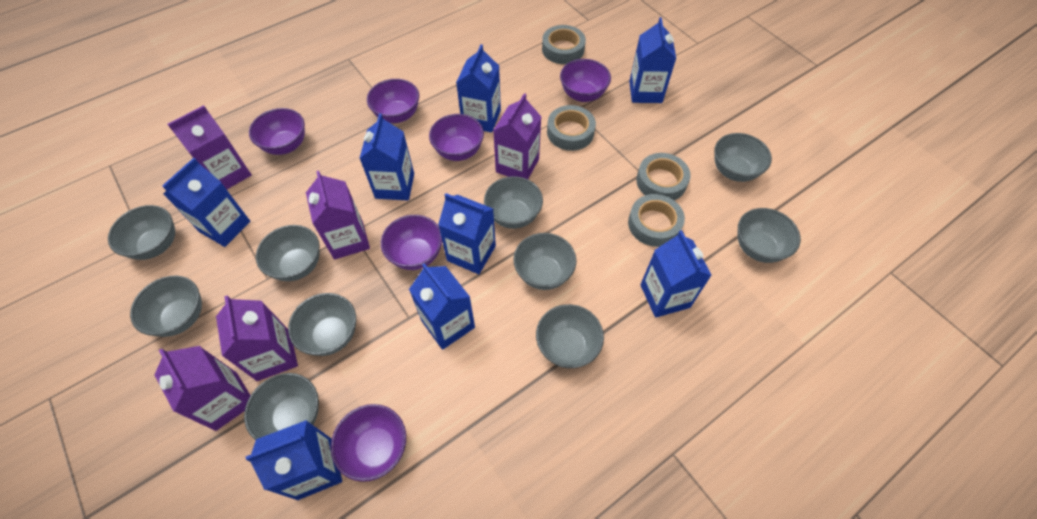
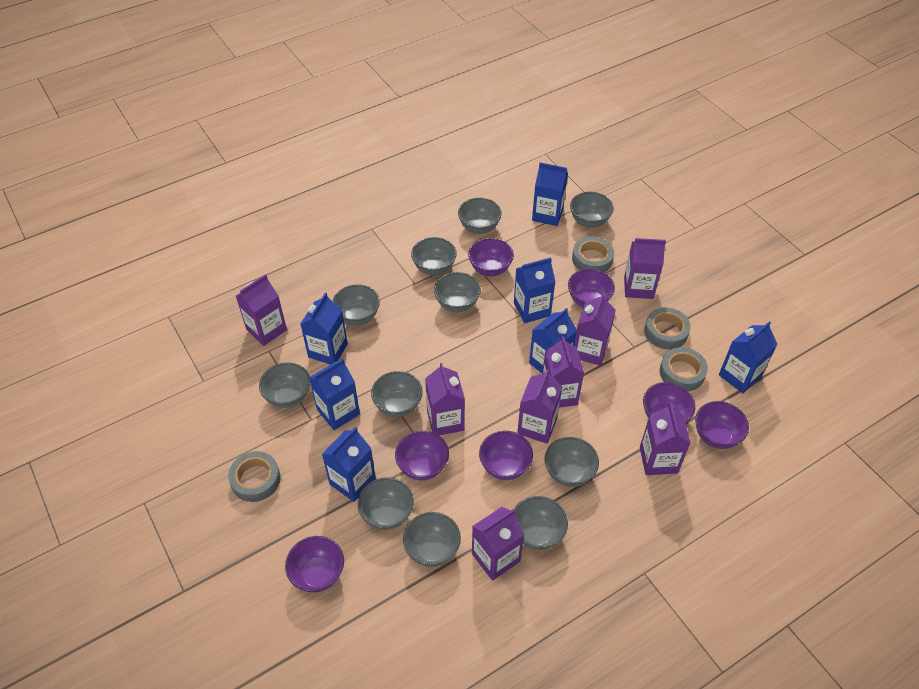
blue carton: [162,158,250,247] [246,420,342,500] [359,114,414,200] [409,263,475,350] [438,193,496,274] [456,44,501,133] [629,17,676,103] [640,230,712,318] = 8 -> [300,293,348,365] [309,359,360,430] [322,427,376,502] [514,257,556,323] [529,308,577,373] [532,162,568,226] [719,321,777,393] = 7
grey bowl: [108,205,175,260] [130,276,202,337] [244,373,319,440] [256,225,320,281] [288,293,356,356] [484,176,543,229] [513,233,577,290] [536,304,604,368] [714,133,772,182] [737,208,801,263] = 10 -> [259,362,310,408] [333,284,380,326] [358,477,414,530] [371,371,423,417] [403,512,461,567] [411,237,457,276] [434,272,481,312] [458,198,502,234] [514,496,568,550] [545,437,599,487] [570,192,614,228] = 11
purple bowl: [249,108,305,155] [331,404,406,482] [367,79,419,123] [381,215,442,270] [429,114,484,161] [560,59,611,102] = 6 -> [285,536,344,593] [395,431,449,480] [468,238,514,276] [479,431,533,480] [568,269,615,307] [643,382,695,423] [695,401,749,449] = 7
purple carton: [154,346,251,431] [167,105,252,189] [216,296,298,381] [306,171,370,260] [493,93,541,179] = 5 -> [236,274,287,346] [425,363,465,435] [472,507,524,581] [517,369,562,444] [542,336,584,408] [574,293,616,366] [624,238,666,299] [640,403,690,475] = 8

